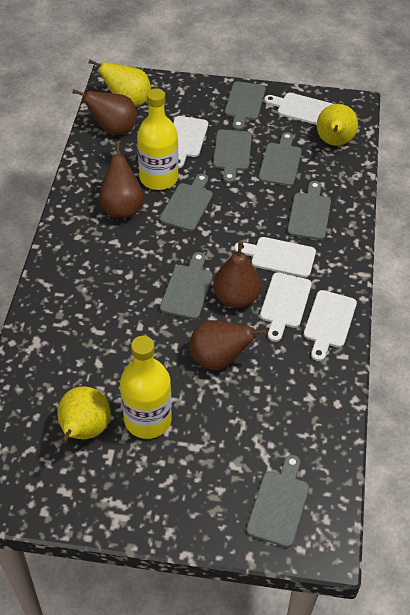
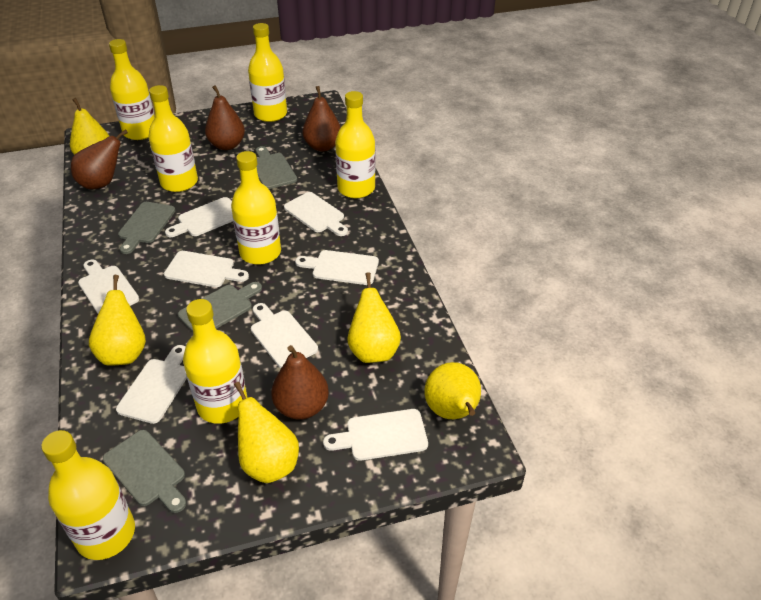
grey cutting board: [160,174,213,231] [160,252,213,319] [213,130,252,183] [225,81,266,130] [246,455,309,548] [259,132,302,186] [287,181,331,240] = 7 -> [103,430,186,513] [118,202,176,254] [178,282,262,332] [256,146,297,189] = 4
white cutting board: [173,116,208,168] [234,237,316,278] [260,272,312,342] [264,93,333,125] [304,290,357,361] = 5 -> [78,260,139,314] [116,345,187,424] [164,251,249,287] [165,197,233,237] [251,303,318,368] [284,192,348,236] [295,250,379,285] [323,409,428,461] = 8
yellow bottle: [120,336,172,439] [137,88,178,190] = 2 -> [41,430,135,560] [109,39,155,140] [148,85,198,192] [183,299,247,424] [231,151,281,265] [248,23,287,122] [335,91,375,198] = 7
yellow pear: [58,386,111,443] [88,59,151,107] [317,104,358,146] = 3 -> [70,98,109,155] [89,275,146,366] [234,382,299,483] [347,272,401,363] [424,362,481,419] = 5

